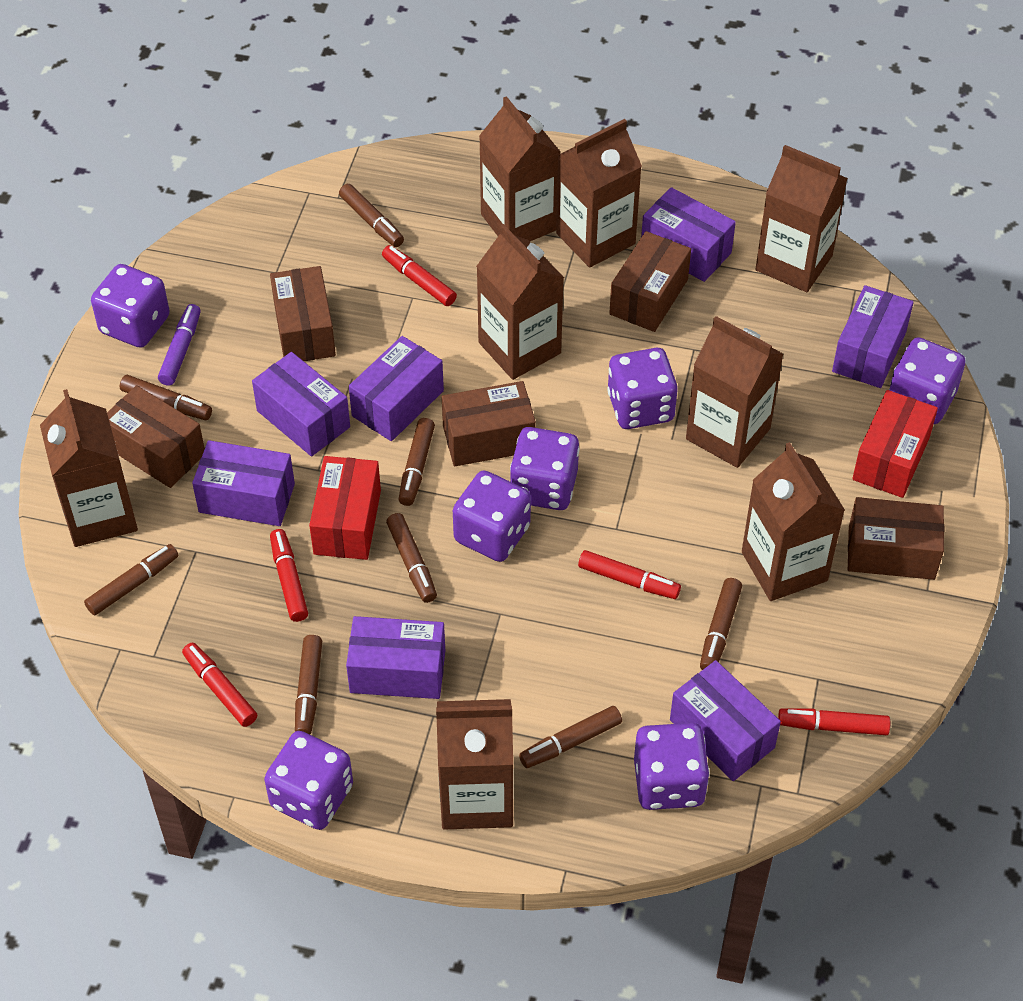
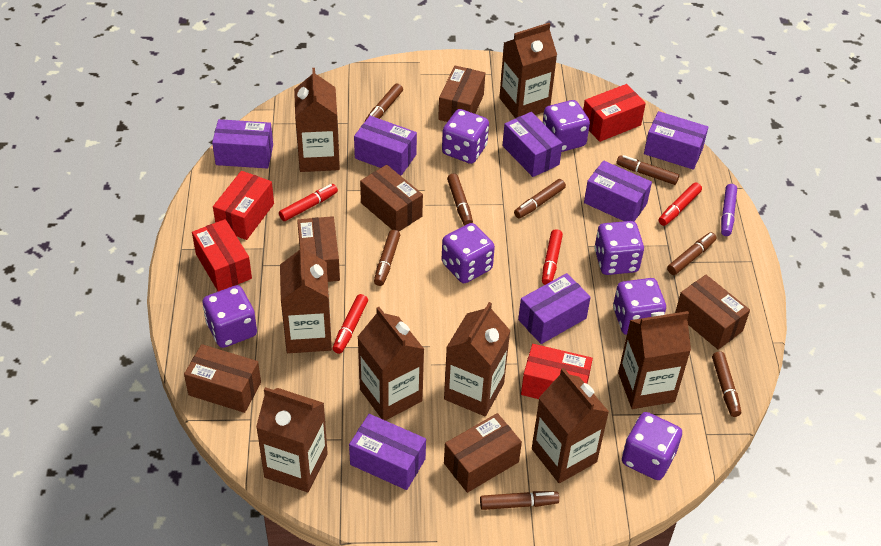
brown box: [107,385,205,488] [270,266,336,361] [442,381,536,466] [609,231,691,332] [848,497,944,580] = 5 -> [184,344,261,413] [297,216,340,282] [360,165,423,231] [438,65,485,122] [444,413,522,493] [675,275,750,350] = 6
red box: [309,456,381,560] [852,390,938,498] = 2 -> [192,219,252,292] [213,171,274,240] [521,344,593,399] [583,84,646,142] = 4
red marker: [182,642,257,727] [270,529,308,622] [382,245,457,306] [578,550,681,599] [778,708,890,735] = 5 -> [279,184,338,221] [332,294,368,354] [542,229,563,285] [658,182,702,226] = 4

